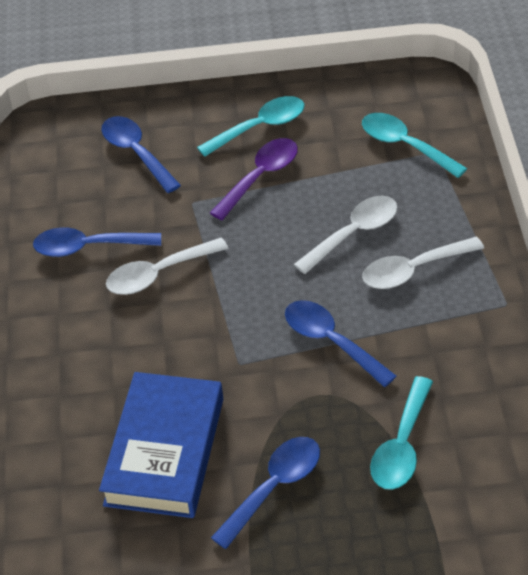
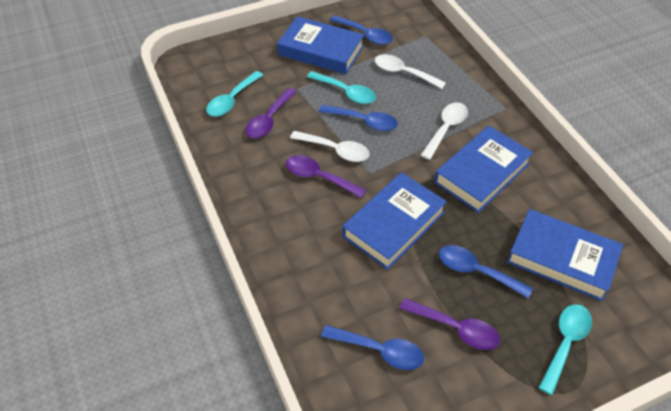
blue book: [99,372,223,518] = 1 -> [277,16,364,74] [342,172,447,270] [434,126,533,213] [507,209,623,301] = 4
purple spoon: [210,138,298,220] = 1 -> [246,88,297,138] [286,155,366,198] [400,298,500,350] = 3

